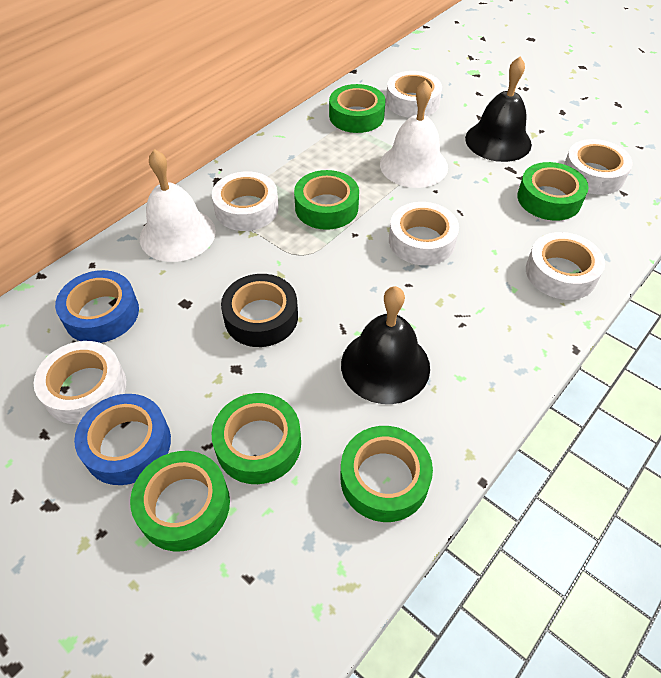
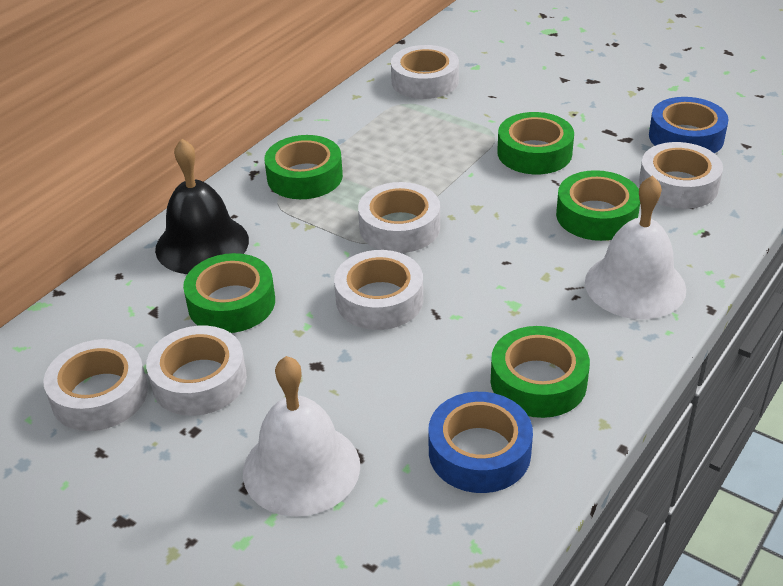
black bell: [341,286,430,404] [465,57,532,162] = 2 -> [155,139,249,274] = 1
black tape: [221,274,298,347] = 1 -> none = 0
green tape: [130,451,230,551] [212,393,301,484] [294,170,359,230] [329,84,386,133] [341,426,433,522] [517,162,589,221] = 6 -> [183,253,275,333] [264,135,343,199] [491,326,590,418] [497,112,574,174] [556,170,640,241] = 5

